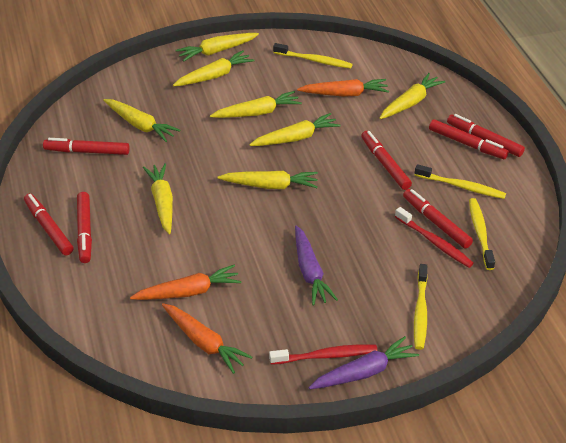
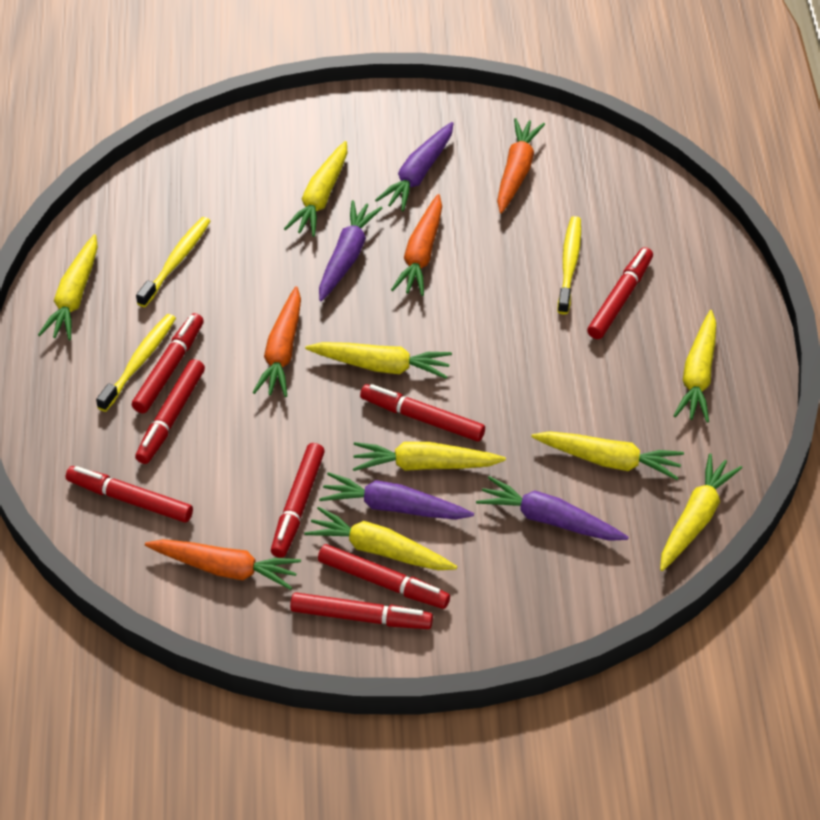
orange carrot: [130,265,241,300] [162,303,252,374] [297,79,389,97] = 3 -> [145,539,301,590] [253,286,301,397] [391,194,442,296] [497,118,545,213] = 4
purple carrot: [295,226,338,305] [308,336,419,389] = 2 -> [319,200,382,301] [319,472,474,519] [375,122,454,211] [476,476,629,541] = 4
red marker: [24,193,74,255] [43,138,130,155] [77,192,92,263] [361,131,412,190] [403,189,473,249] [429,119,509,159] [447,114,525,157] = 7 -> [66,466,193,523] [132,313,204,413] [135,359,205,464] [271,443,325,558] [290,592,433,629] [318,544,450,609] [360,384,485,442] [587,247,653,339] = 8
red toothbrush: [269,344,378,365] [395,207,474,268] = 2 -> none = 0
yellow toothbrush: [273,43,353,69] [414,264,427,350] [415,164,506,199] [469,198,495,270] = 4 -> [96,314,176,412] [136,217,210,307] [558,216,581,315] = 3

